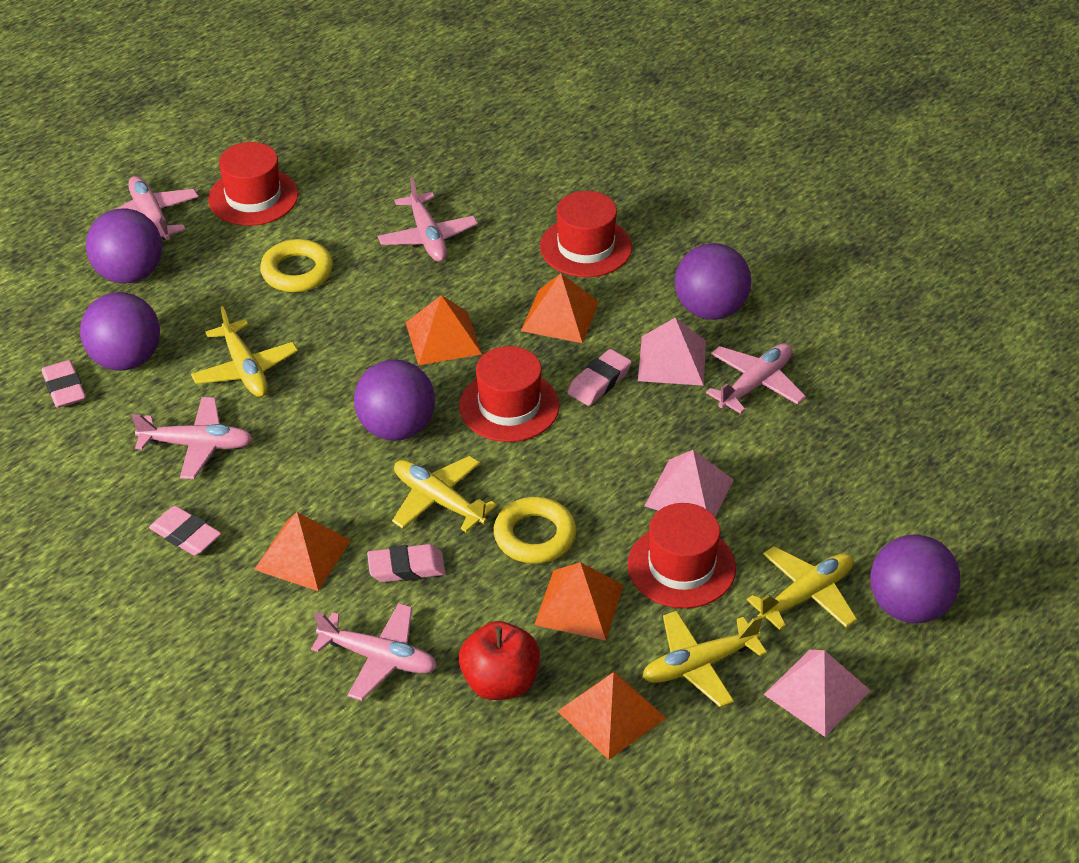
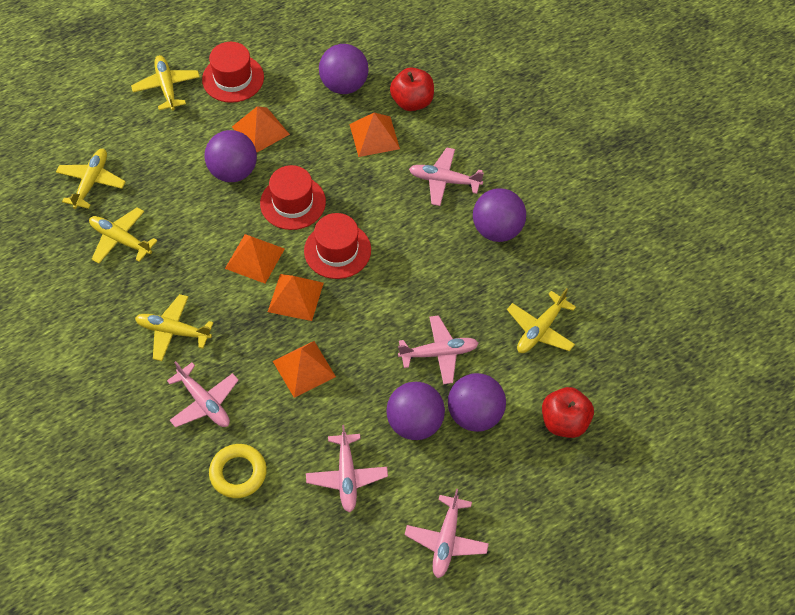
pink eraser: [42,360,86,408] [149,506,221,556] [367,544,445,582] [567,349,632,406] = 4 -> none = 0
pink pyramid: [638,318,706,386] [645,450,734,517] [764,650,871,737] = 3 -> none = 0
red apple: [459,621,540,700] = 1 -> [390,67,434,111] [542,387,594,438] = 2
red hat: [208,142,298,226] [459,346,560,442] [540,191,632,277] [628,503,736,608] = 4 -> [202,42,264,103] [260,165,326,230] [304,213,371,279] = 3
yellow plane: [191,306,298,397] [392,456,497,532] [643,611,767,707] [747,546,857,630] = 4 -> [56,149,126,209] [89,207,157,264] [131,55,200,110] [135,294,213,361] [507,288,576,353] = 5
yellow ring: [260,239,333,292] [494,497,576,564] = 2 -> [209,444,267,498] = 1

